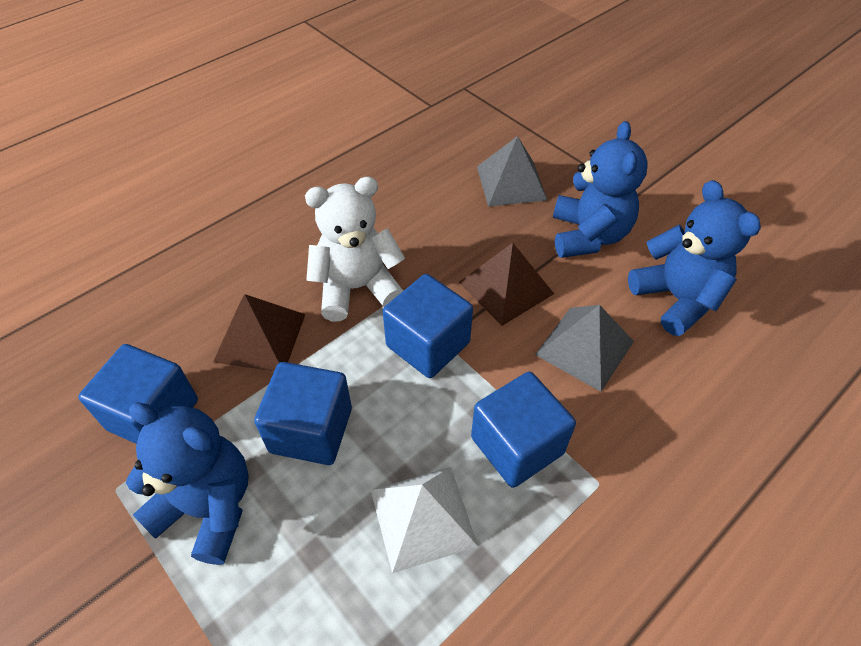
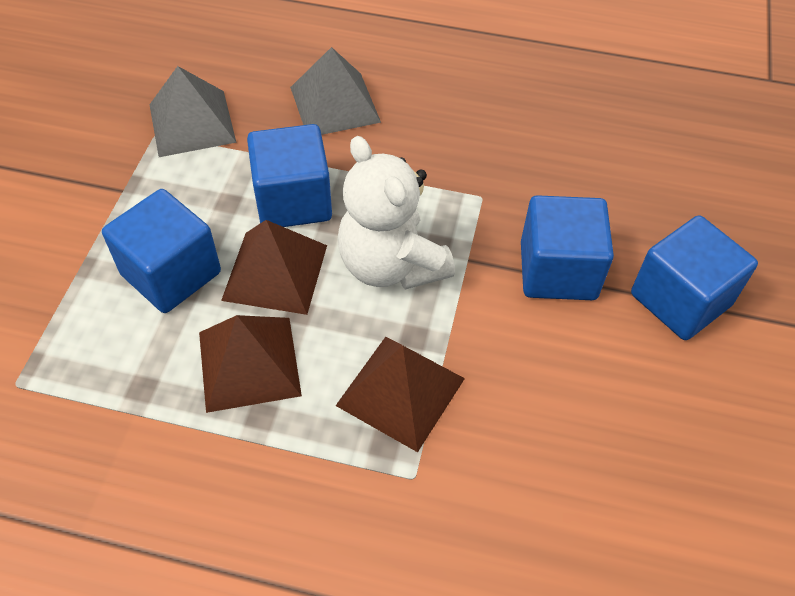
blue teddy bear: [126,402,249,565] [553,121,648,258] [628,180,761,336] = 3 -> none = 0
brown pyramid: [213,294,305,371] [459,243,554,326] = 2 -> [199,315,302,413] [221,220,327,315] [336,337,465,452] = 3
white pyramid: [371,467,478,573] = 1 -> none = 0

